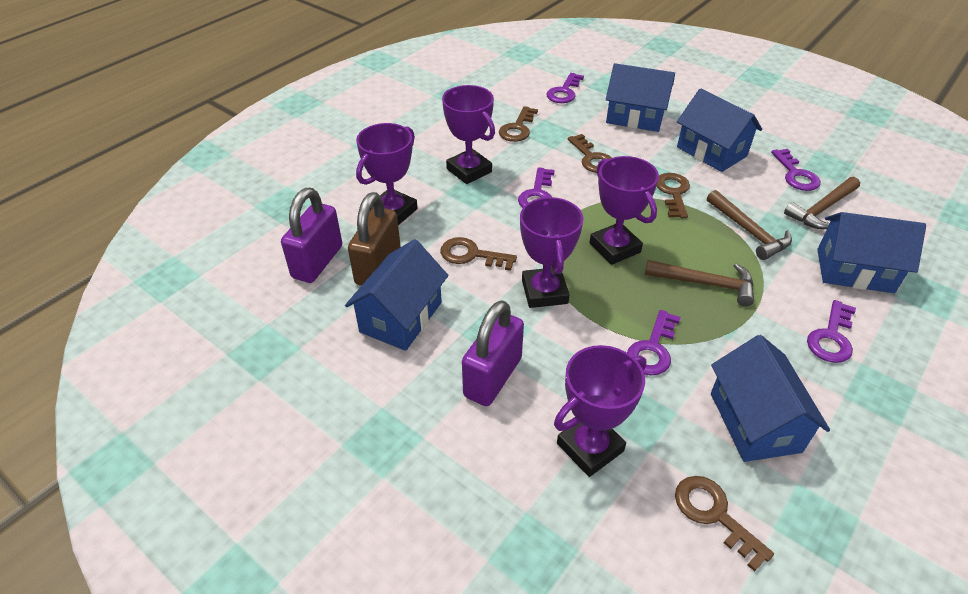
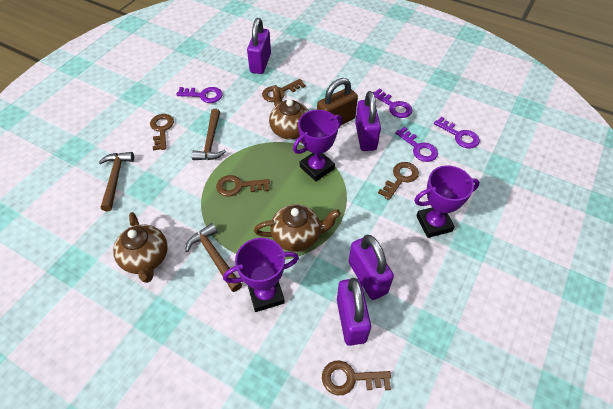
blue house: [345,239,448,351] [606,63,675,132] [677,88,762,172] [711,335,830,462] [817,212,926,293] = 5 -> none = 0
brown teapot: none = 0 -> [113,212,168,283] [254,204,341,252] [269,85,309,144] = 3
purple key: [518,167,555,208] [546,73,584,103] [627,310,681,375] [771,149,821,191] [807,300,856,363] = 5 -> [176,87,223,103] [373,88,412,118] [395,127,438,162] [434,116,480,148] = 4
purple padlock: [281,188,342,283] [462,300,524,406] = 2 -> [247,18,271,74] [337,278,371,346] [349,235,394,300] [355,91,381,151] = 4
purple trophy: [356,123,418,225] [442,85,495,184] [520,196,584,308] [554,345,646,477] [590,156,659,265] = 5 -> [223,238,299,312] [293,110,342,181] [414,165,480,238] = 3

